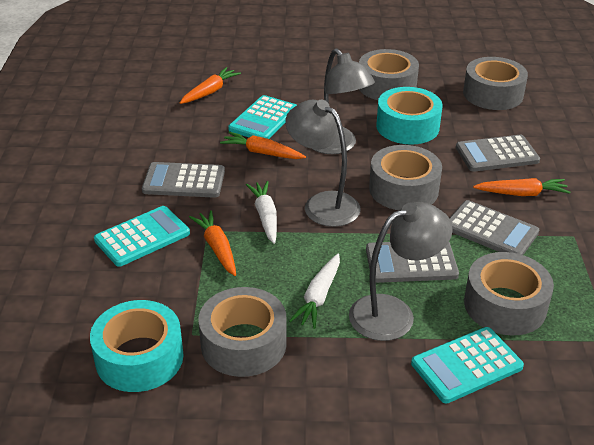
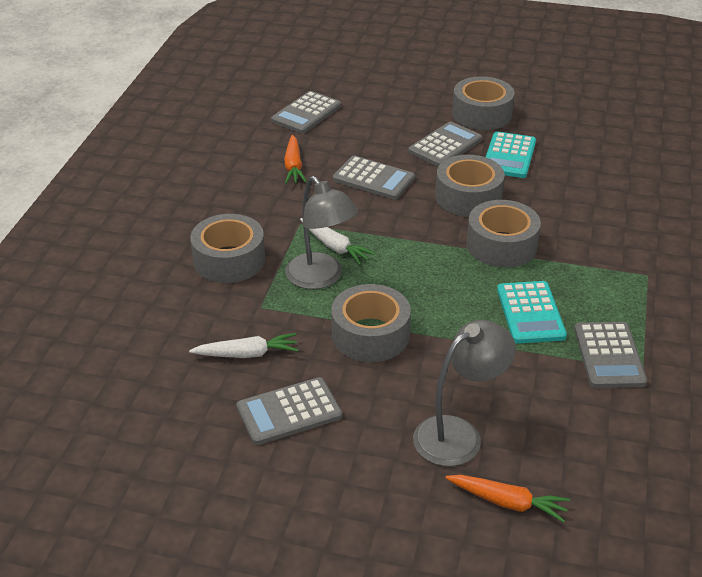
grey calculator: [142,162,225,198] [366,242,459,283] [450,200,539,255] [456,135,540,172] = 4 -> [236,377,342,445] [271,91,341,134] [333,156,415,200] [408,121,482,167] [574,322,647,388] = 5
grey lamp: [285,100,361,227] [313,48,375,154] [349,202,453,341] = 3 -> [285,176,358,289] [413,320,516,466] = 2
orange carrot: [180,67,241,104] [189,210,236,276] [220,132,306,159] [473,178,570,196] = 4 -> [284,135,307,184] [446,475,570,522] = 2
turquoise calculator: [94,206,190,267] [228,95,297,139] [411,327,524,403] = 3 -> [486,131,536,178] [497,281,567,344] = 2
turquoise tape: [90,300,184,392] [376,87,443,145] = 2 -> none = 0

